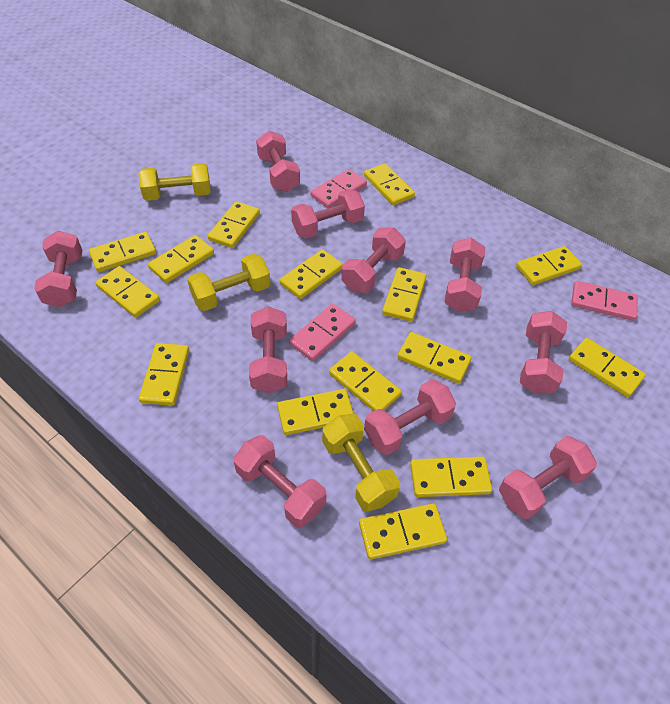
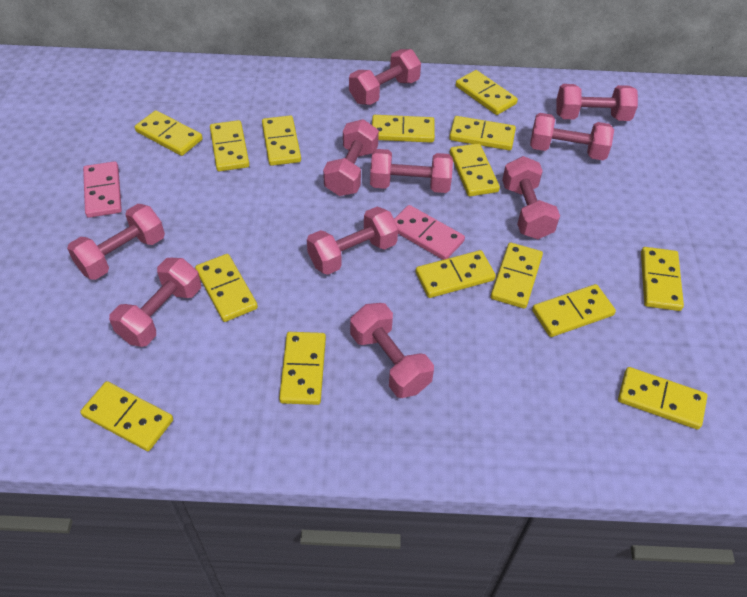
pink domino: [289,304,356,361] [311,169,367,208] [571,281,638,321] = 3 -> [83,161,122,218] [394,205,465,260] = 2
yellow dumbbell: [138,163,211,201] [187,254,270,311] [322,414,400,512] = 3 -> none = 0

